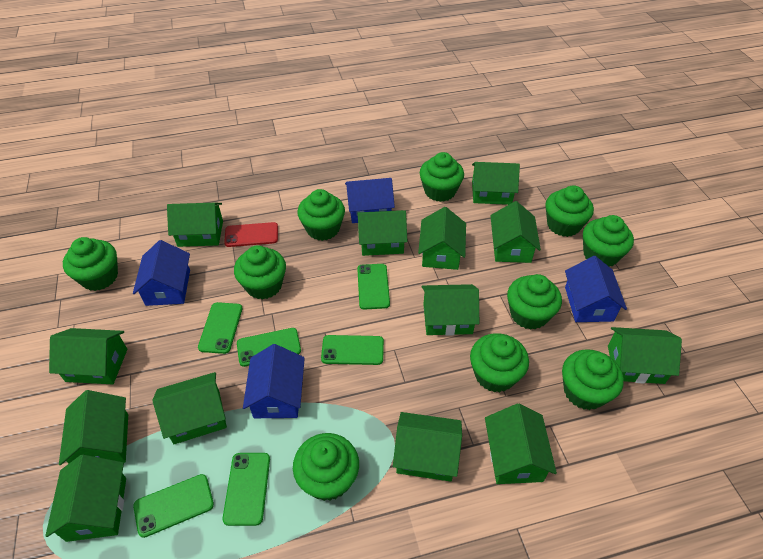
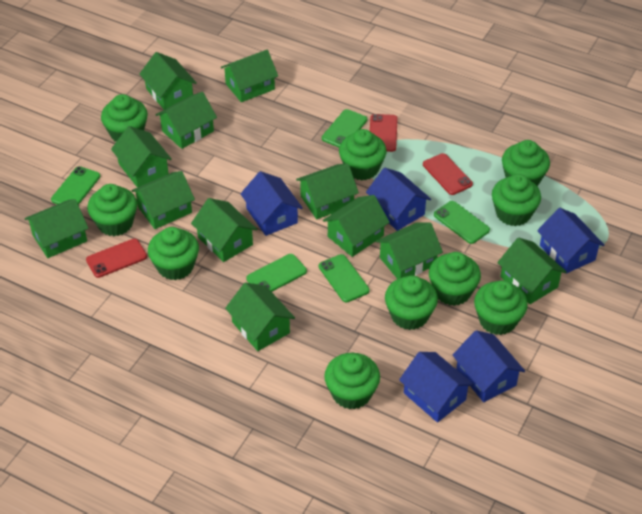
blue house: [133,240,190,306] [243,344,305,418] [345,178,395,223] [565,256,627,322] = 4 -> [240,171,303,236] [366,168,431,231] [399,352,474,422] [453,330,525,402] [537,208,605,274] = 5
green house: [45,455,126,542] [49,328,128,385] [59,390,128,465] [152,372,227,444] [167,203,223,247] [357,210,408,256] [393,412,462,482] [418,207,466,270] [422,284,479,336] [472,162,520,205] [485,404,557,484] [490,201,541,263] [608,327,682,384] = 13 -> [25,199,89,258] [111,126,172,188] [131,171,195,229] [140,52,197,110] [156,92,217,149] [191,198,257,262] [221,50,278,102] [225,282,295,351] [296,164,359,219] [323,195,390,257] [376,222,443,279] [497,238,567,304] = 12
green phone: [133,474,214,538] [198,302,243,354] [223,453,270,526] [237,328,301,367] [321,335,384,365] [357,264,390,310] = 6 -> [51,166,100,205] [246,254,307,292] [319,254,370,302] [322,109,367,147] [434,201,490,244] = 5
red phone: [224,222,278,247] = 1 -> [86,239,147,278] [370,114,398,152] [423,153,473,195] = 3

